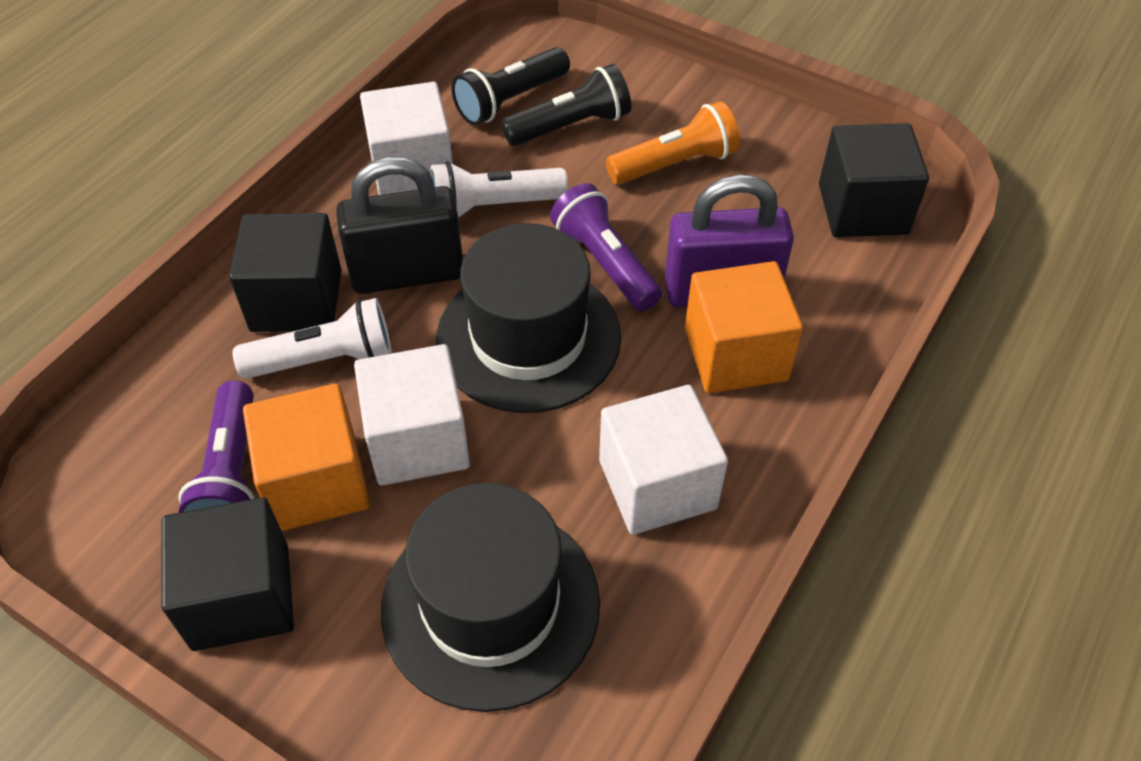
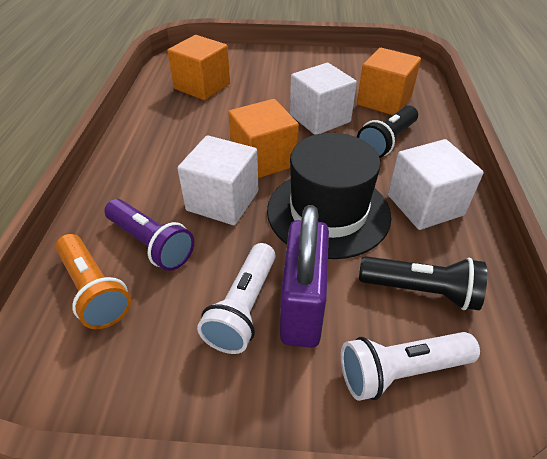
black cube: [161,497,294,651] [229,213,341,332] [819,123,929,237] = 3 -> none = 0
black hat: [381,483,600,712] [436,223,621,413] = 2 -> [267,133,391,259] = 1
black padlock: [336,157,463,294] = 1 -> none = 0
orange cube: [243,383,370,531] [685,261,803,393] = 2 -> [167,35,230,100] [228,99,299,178] [357,48,421,115] = 3
purple flashlight: [178,380,255,513] [550,183,662,311] = 2 -> [105,199,194,271] = 1

